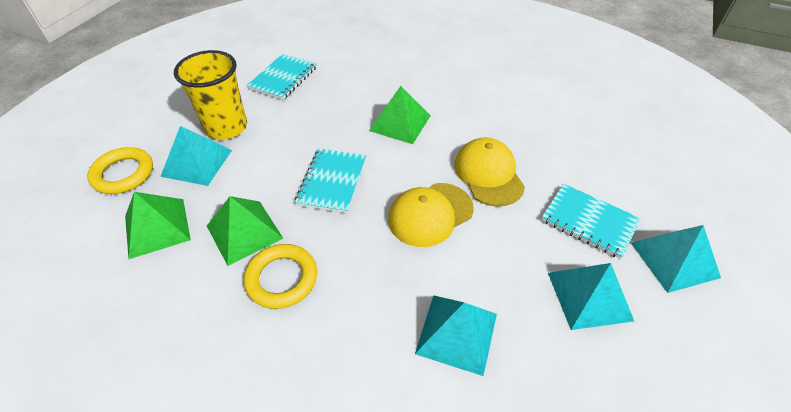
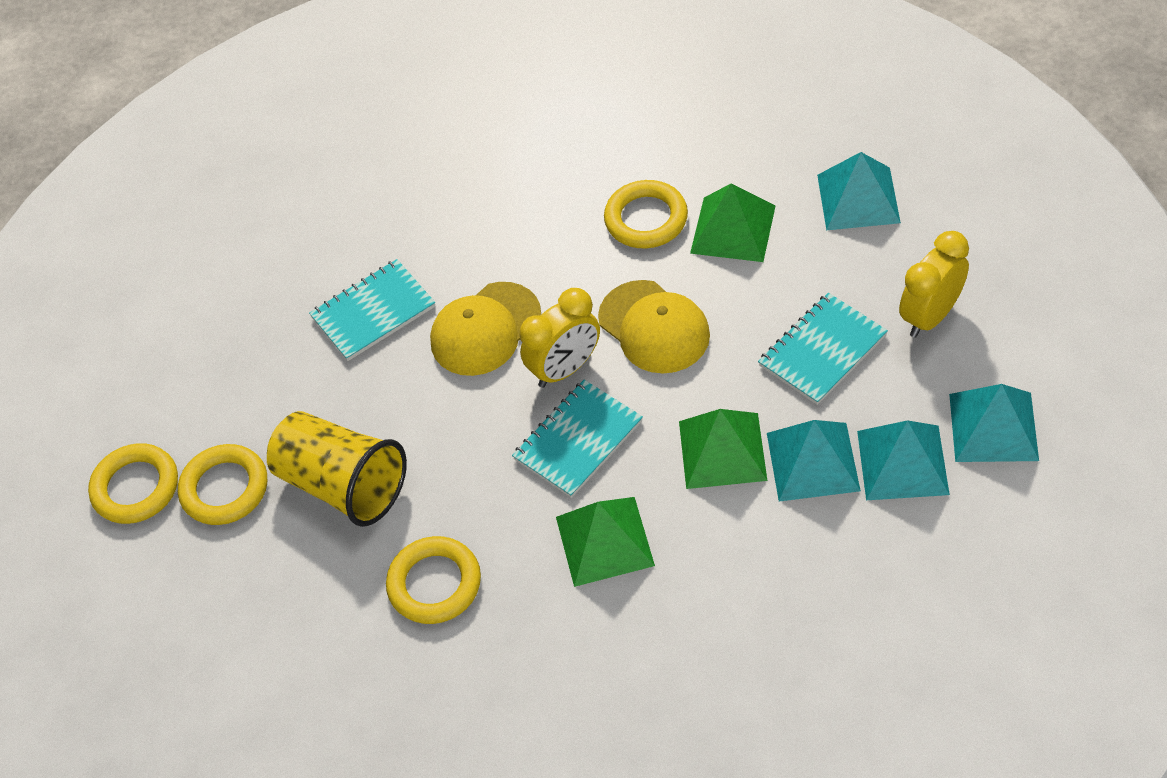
yellow clock: none = 0 -> [519,288,600,388] [899,231,969,337] = 2
yellow ring: [87,147,153,194] [244,244,317,309] = 2 -> [88,443,178,524] [178,444,267,525] [386,536,481,624] [604,180,688,249] = 4

